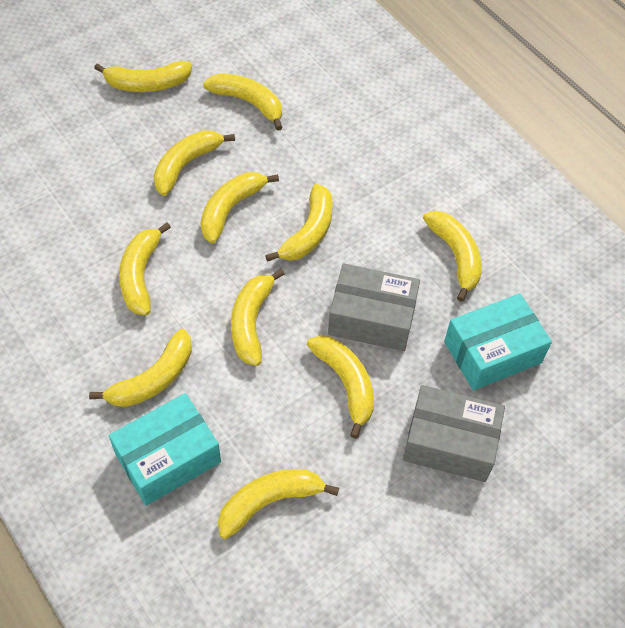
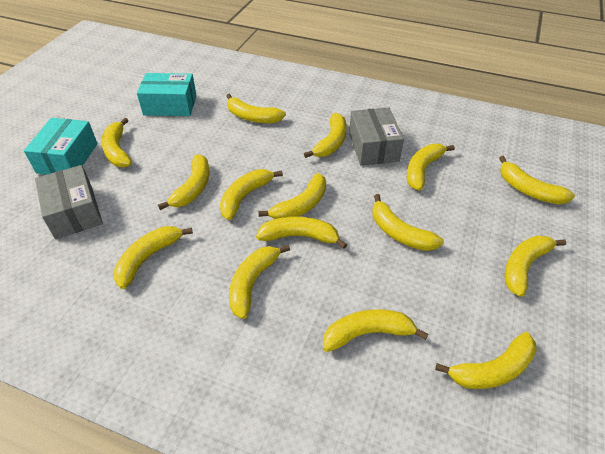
yellow banana: [89,329,192,407] [94,61,192,92] [119,222,171,315] [153,130,235,196] [200,172,279,244] [203,73,283,131] [218,469,339,539] [231,269,284,366] [265,184,333,262] [307,335,374,439] [423,211,482,302] = 11 -> [101,118,132,167] [113,226,193,289] [158,154,209,210] [220,169,283,220] [226,94,286,123] [229,245,290,319] [256,216,347,249] [259,173,326,219] [304,113,347,158] [323,309,428,352] [372,194,444,251] [407,144,455,191] [435,332,537,389] [499,156,575,205] [504,236,566,297] = 15

